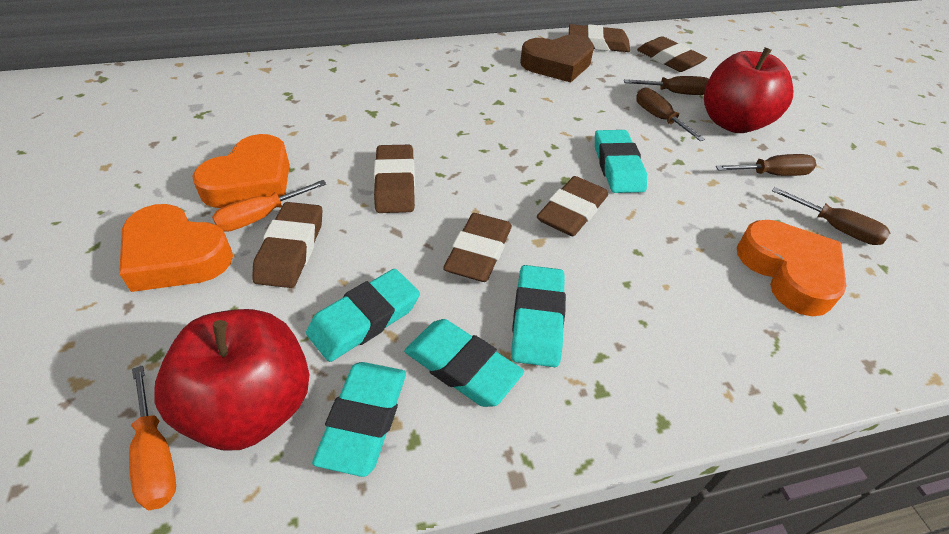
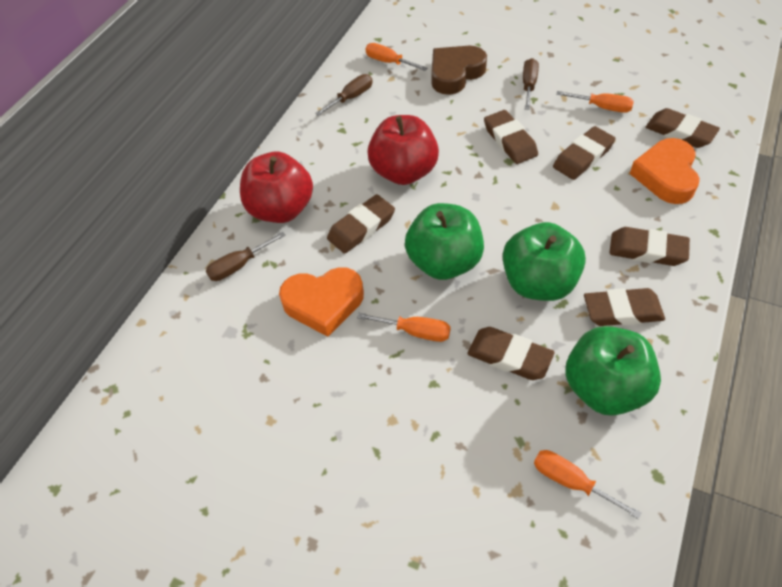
brown eraser: [252,202,322,288] [374,145,415,213] [443,213,512,282] [537,176,608,236] [569,24,630,52] [637,36,707,72] = 6 -> [327,194,395,254] [467,327,555,380] [484,110,538,164] [553,126,616,180] [584,288,665,326] [609,227,690,266] [646,108,720,148] = 7
brown screwdriver: [624,76,709,95] [636,88,705,141] [716,154,816,176] [772,187,891,245] = 4 -> [206,232,286,281] [315,74,373,116] [523,58,539,110] = 3
green apple: none = 0 -> [405,203,484,280] [503,222,586,301] [565,326,661,416] = 3
orange heart: [119,204,233,292] [193,134,290,208] [737,220,846,316] = 3 -> [279,267,364,337] [630,138,700,204] = 2
orange screwdriver: [129,365,176,511] [212,180,327,232] = 2 -> [357,313,451,342] [365,43,427,71] [534,450,641,519] [556,91,634,113] = 4
turquoise eraser: [306,269,420,362] [312,362,406,477] [404,319,524,407] [511,265,566,367] [595,130,647,193] = 5 -> none = 0

